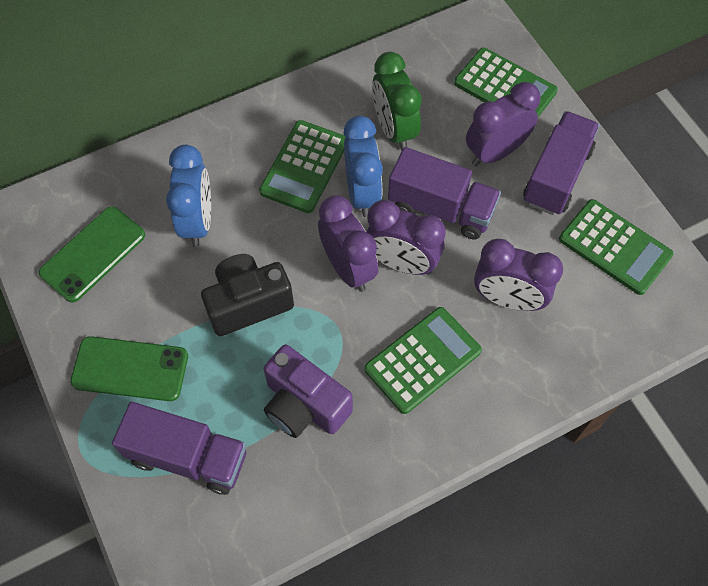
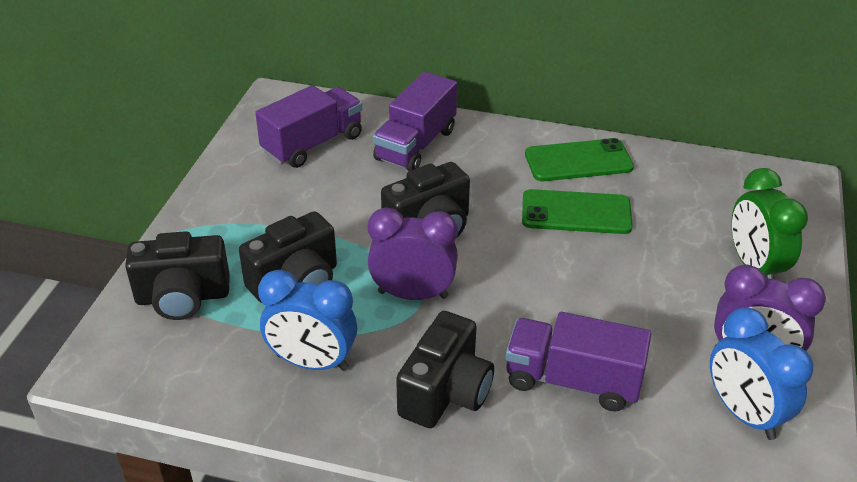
black camera: [201,254,294,336] = 1 -> [125,231,230,320] [239,211,337,303] [381,162,470,237] [396,311,494,428] = 4
green calculator: [259,120,345,213] [364,307,482,414] [454,48,558,117] [559,199,674,295] = 4 -> none = 0
purple camera: [264,345,353,438] = 1 -> none = 0
purple clock: [318,195,378,292] [367,200,446,275] [466,82,540,166] [474,239,563,311] = 4 -> [368,207,458,300] [714,265,826,351] = 2

